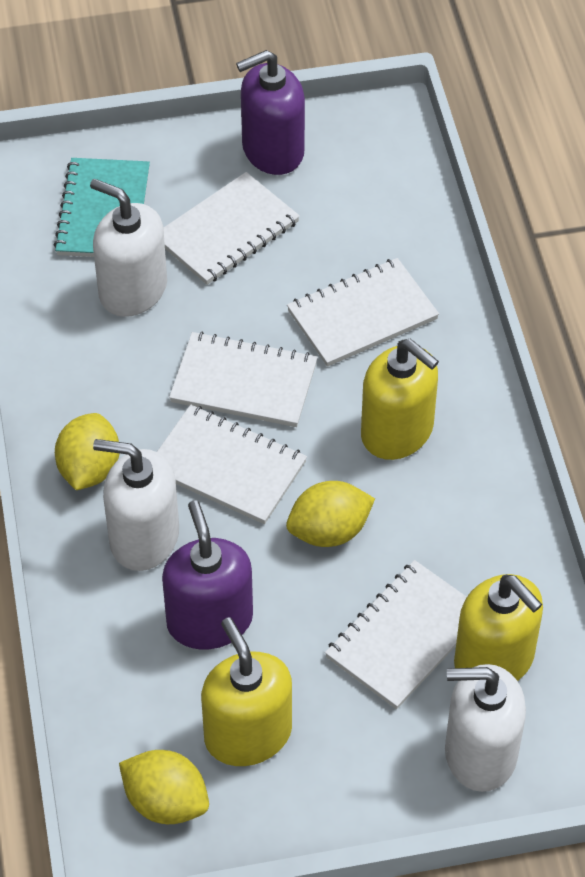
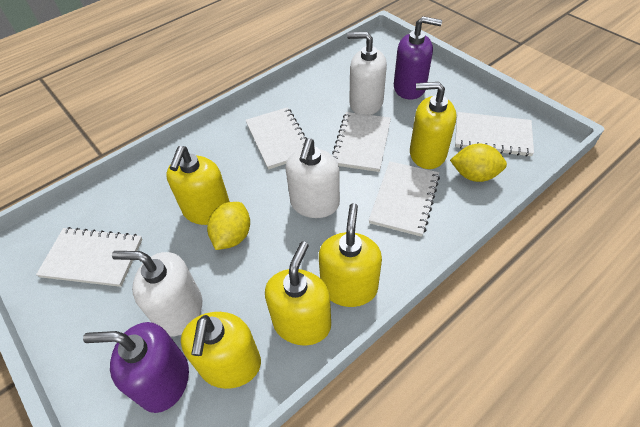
turquoise notebook: [54,158,150,257] = 1 -> none = 0
yellow lemon: [55,413,120,490] [119,750,209,824] [286,481,375,547] = 3 -> [207,202,250,250] [450,144,507,182] = 2
yellow soap dispenser: [201,617,292,766] [361,339,439,460] [454,574,543,681] = 3 -> [166,146,230,225] [181,312,261,389] [265,242,331,345] [319,203,382,307] [410,82,456,169] = 5

